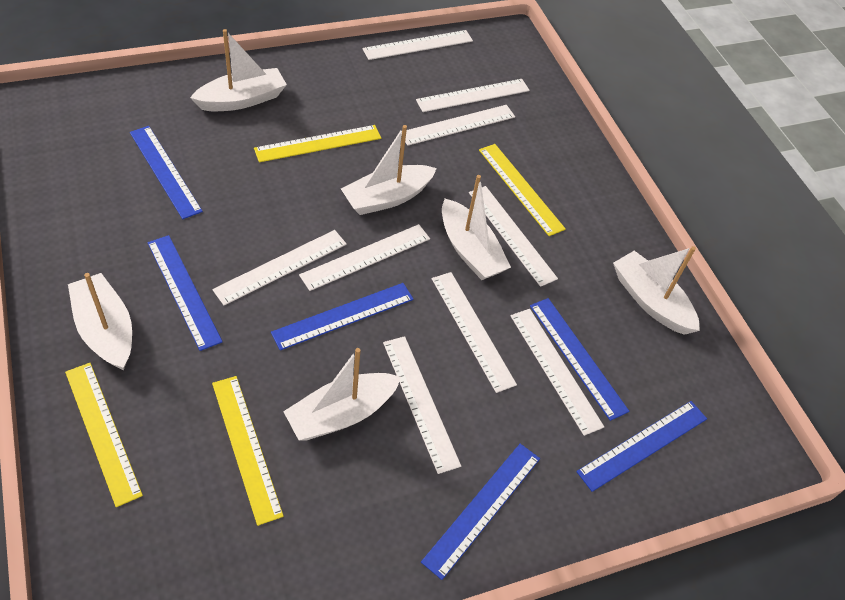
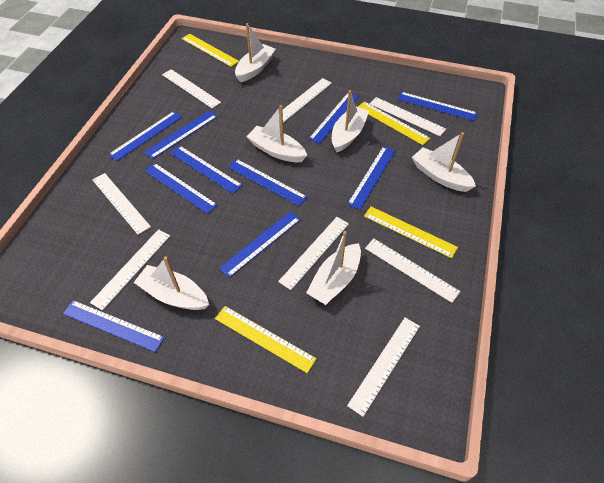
blue ruler: [130,126,203,219] [147,235,223,351] [271,283,414,350] [421,444,540,580] [530,298,630,421] [576,401,707,492] = 6 -> [63,300,165,352] [108,111,182,161] [144,111,217,159] [145,163,218,214] [170,146,243,194] [219,211,301,278] [228,159,307,206] [309,93,359,144] [347,146,395,209] [397,92,478,121] = 10
white ruler: [212,230,347,305] [299,224,430,291] [362,30,473,60] [383,336,461,474] [401,105,515,146] [416,79,530,112] [432,272,517,393] [469,186,558,287] [511,309,604,436] = 9 -> [90,229,170,310] [92,173,151,235] [162,69,221,108] [278,217,349,290] [282,78,332,123] [347,317,420,417] [365,238,460,303] [370,97,446,136] = 8

